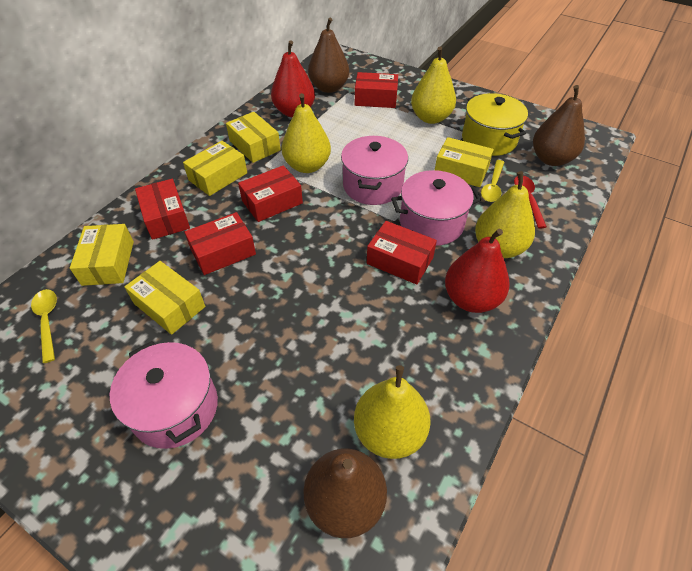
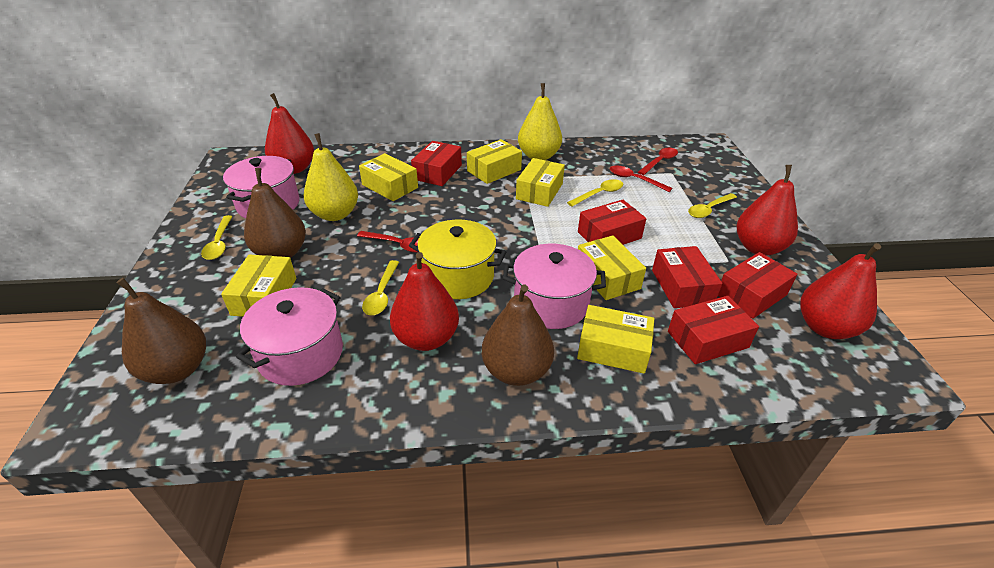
red pear: [271,40,315,117] [445,229,510,313] = 2 -> [265,93,314,174] [390,252,459,351] [737,165,798,256] [800,243,881,339] = 4
red spoon: [514,175,547,228] = 1 -> [357,231,418,253] [610,165,672,192] [638,148,678,175] = 3
yellow box: [70,224,134,286] [124,261,205,335] [183,141,247,196] [226,112,281,163] [435,137,494,187] = 5 -> [221,254,296,317] [359,153,418,201] [467,139,522,184] [516,158,565,207] [577,305,654,374] [578,235,646,300] = 6
yellow pear: [282,93,331,173] [354,365,431,459] [411,46,456,124] [475,171,535,258] = 4 -> [304,133,358,221] [518,83,562,160] = 2
yellow spoon: [31,289,57,363] [481,160,504,202] = 2 -> [201,215,233,260] [362,260,399,315] [567,179,624,207] [688,193,737,218] = 4

